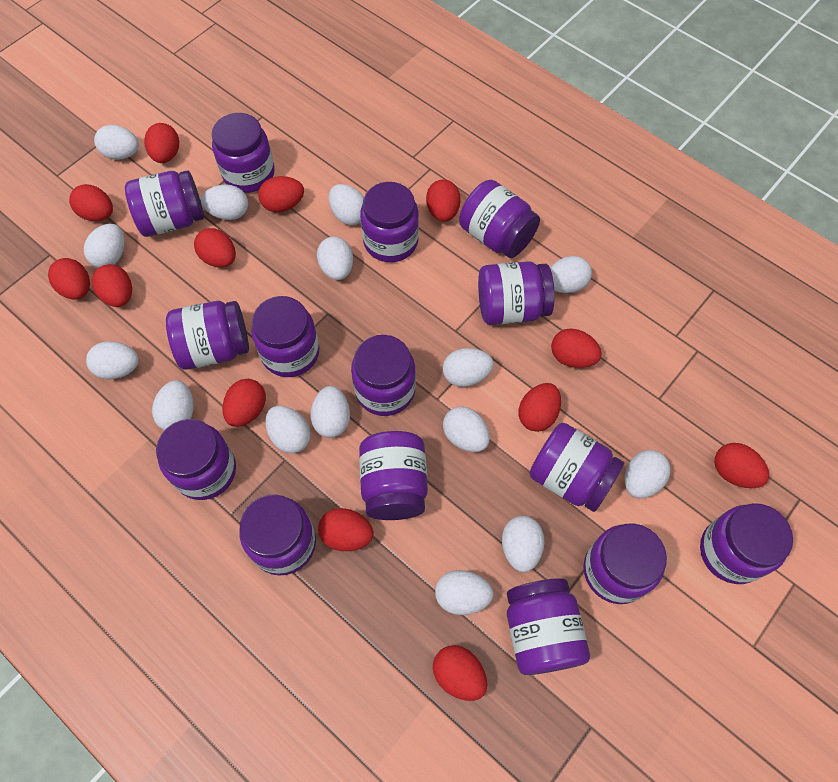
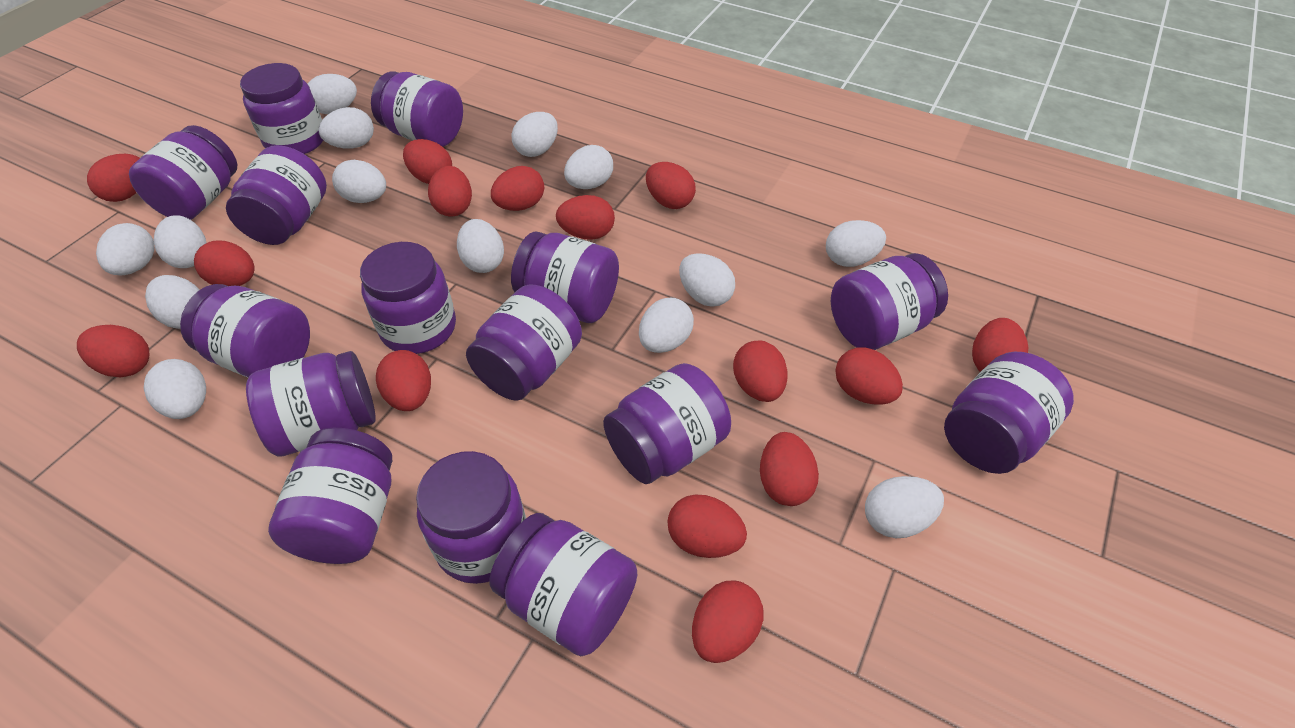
red egg: [48,258,90,300] [69,184,113,221] [92,264,132,307] [144,123,179,163] [194,228,236,267] [222,379,266,427] [258,176,304,212] [318,508,374,551] [426,180,461,222] [433,645,487,701] [519,383,561,432] [551,329,602,368] [714,443,769,488] = 13 -> [77,325,149,377] [87,154,140,202] [194,241,255,286] [376,350,431,411] [403,139,452,184] [428,166,472,217] [491,166,544,211] [556,195,615,240] [646,162,696,209] [668,495,747,558] [692,581,763,663] [733,340,788,402] [760,432,819,506] [835,347,903,405] [972,318,1028,372] = 15
white egg: [84,224,125,268] [86,341,139,379] [94,125,139,160] [152,380,193,430] [201,184,248,220] [265,406,311,453] [310,386,350,438] [317,237,353,280] [329,184,364,225] [435,570,494,615] [443,348,493,387] [443,406,490,452] [502,516,544,572] [550,256,592,293] [625,450,670,498] = 15 -> [96,223,155,275] [144,359,206,419] [145,275,200,329] [154,215,206,268] [308,74,357,114] [318,107,374,149] [332,160,386,203] [457,219,504,273] [512,112,558,157] [564,145,613,189] [639,298,694,353] [679,253,735,307] [826,220,886,267] [865,476,944,538] = 14

